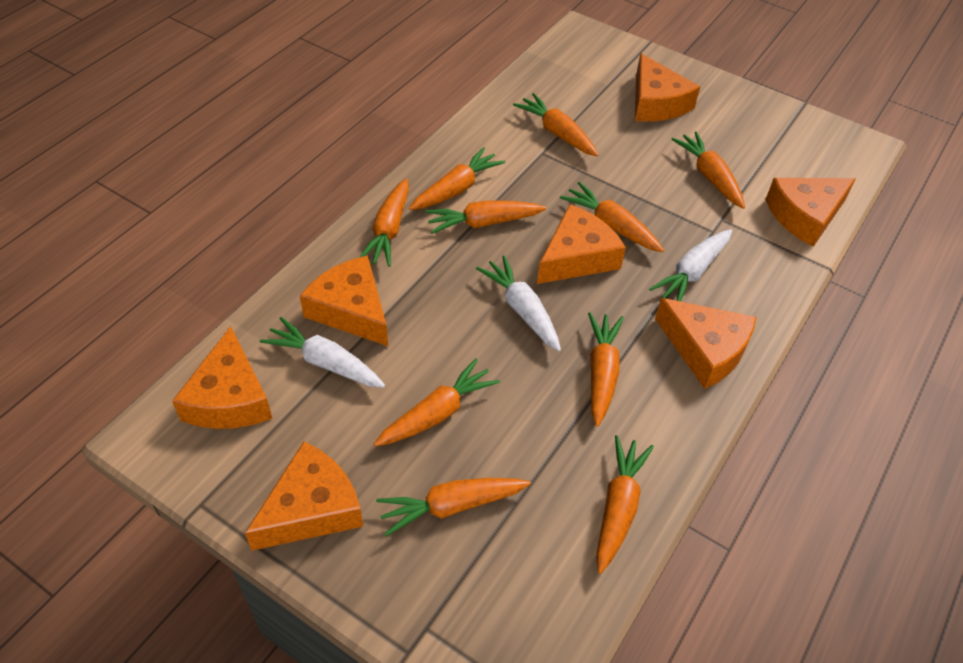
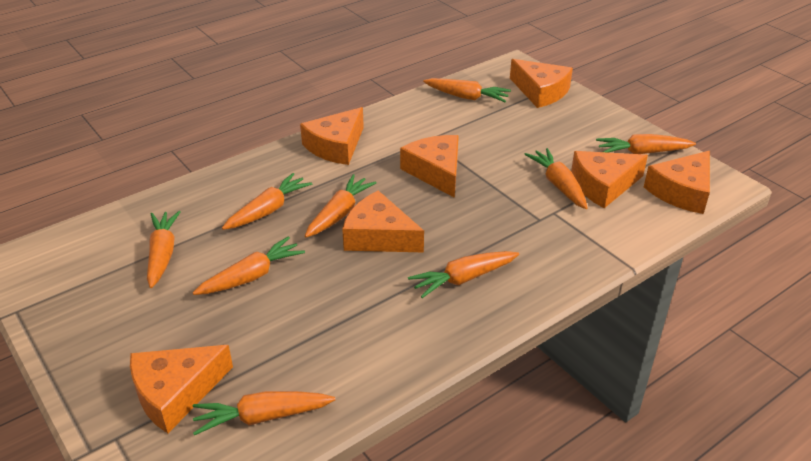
orange carrot: [360,178,409,267] [374,358,500,447] [376,478,531,536] [409,147,505,210] [425,200,546,234] [513,93,598,156] [560,182,664,252] [588,312,624,427] [596,435,654,574] [671,131,745,209] = 10 -> [147,211,180,288] [193,236,305,295] [193,391,335,436] [222,173,312,230] [305,174,377,237] [408,251,519,298] [423,78,511,102] [524,148,587,209] [596,134,696,154] = 9
white carrot: [260,317,385,388] [476,255,561,351] [649,229,732,301] = 3 -> none = 0

